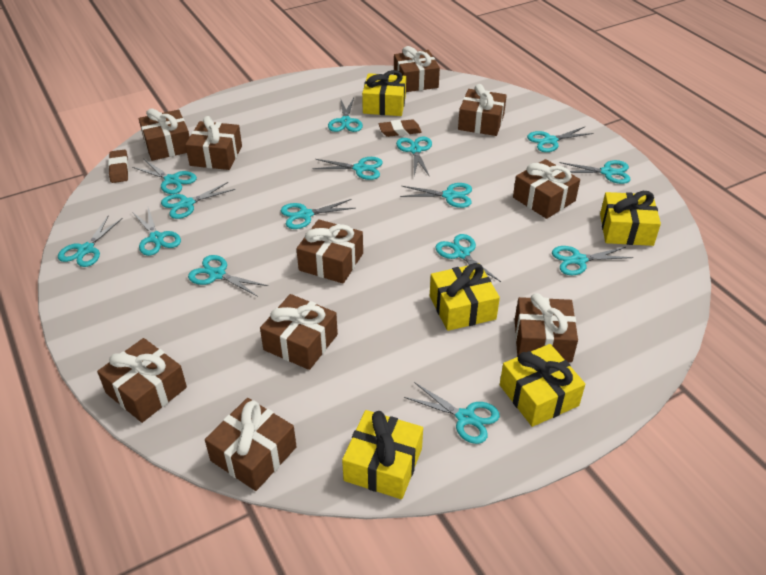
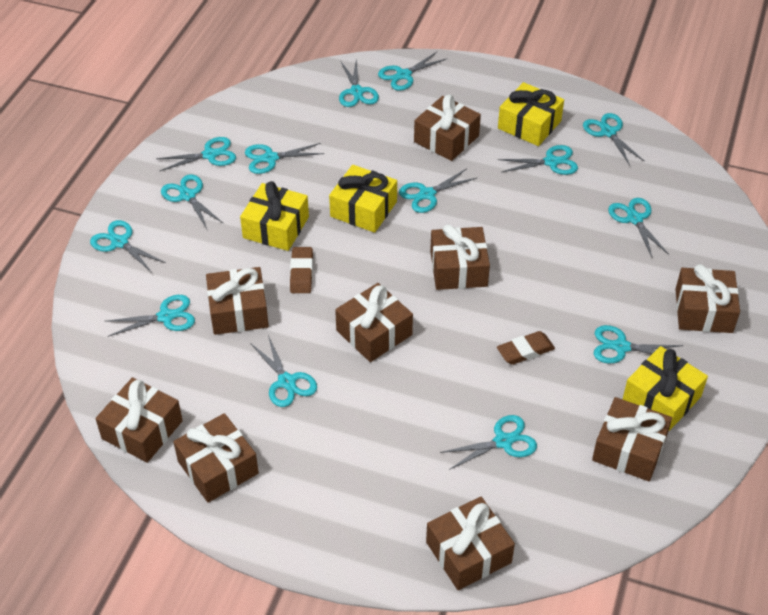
brown gift: [97,338,187,423] [139,108,190,161] [185,116,242,170] [205,398,297,491] [260,294,338,370] [296,219,363,283] [394,46,440,92] [458,84,507,136] [513,159,580,219] [515,293,578,362] = 10 -> [96,377,183,463] [173,413,259,503] [206,267,269,335] [335,283,413,362] [414,95,481,161] [426,497,515,590] [430,224,490,290] [592,397,672,481] [675,264,740,333] = 9
turquoise scissors: [58,215,123,267] [132,159,197,194] [132,208,181,256] [161,182,235,219] [188,255,268,297] [280,199,356,229] [313,157,383,180] [328,98,363,132] [396,137,432,177] [400,183,472,208] [404,382,500,444] [436,234,501,282] [527,127,593,152] [552,246,634,276] [560,160,631,184] = 15 -> [90,220,166,273] [105,295,195,337] [157,137,236,171] [161,174,223,229] [245,143,324,174] [250,335,317,407] [339,60,379,107] [378,52,448,91] [399,168,477,213] [440,415,537,470] [498,145,578,175] [583,113,645,165] [594,325,683,364] [608,198,669,257] = 14
yellow gift: [342,410,423,499] [362,70,406,116] [430,263,500,331] [500,344,585,427] [600,191,661,246] = 5 -> [240,181,309,251] [329,165,397,233] [498,82,564,146] [623,346,708,431] = 4

